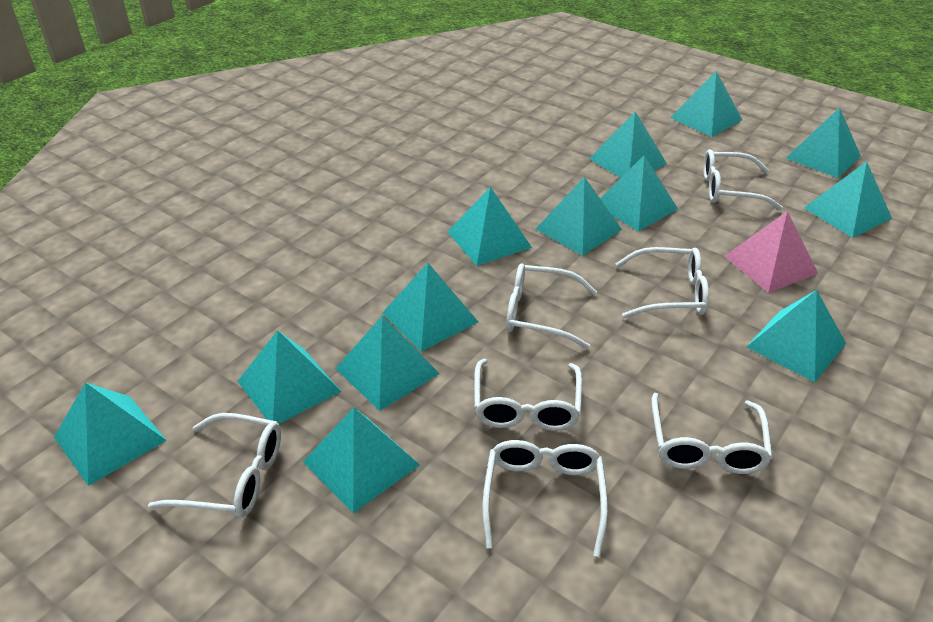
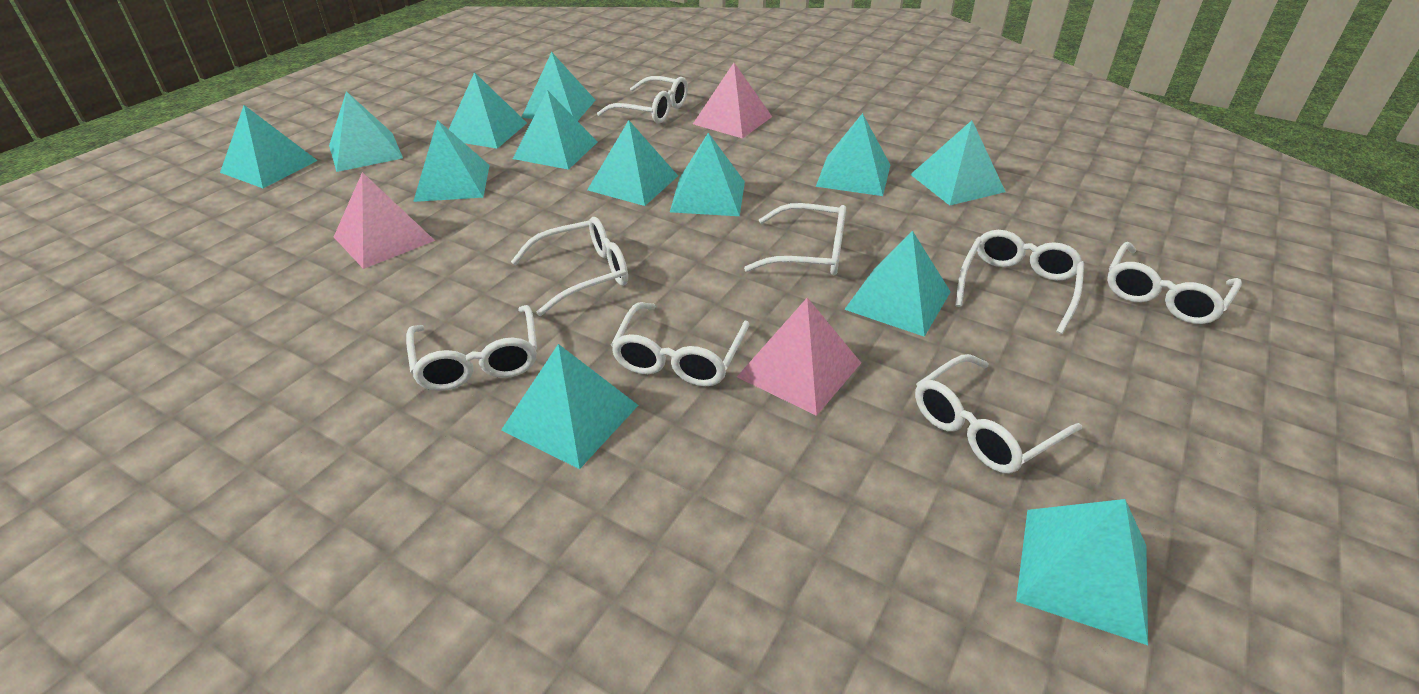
pink pyramid: [724,211,819,293] = 1 -> [334,172,435,269] [693,63,772,139] [737,298,861,416] = 3
white glasses: [148,413,281,518] [474,359,582,431] [482,440,608,557] [506,264,597,349] [615,247,709,318] [651,393,773,474] [703,149,783,210] = 7 -> [406,305,537,391] [511,217,628,316] [597,76,688,124] [611,302,749,386] [744,203,846,275] [915,354,1082,474] [955,230,1084,334] [1107,242,1242,324] = 8

